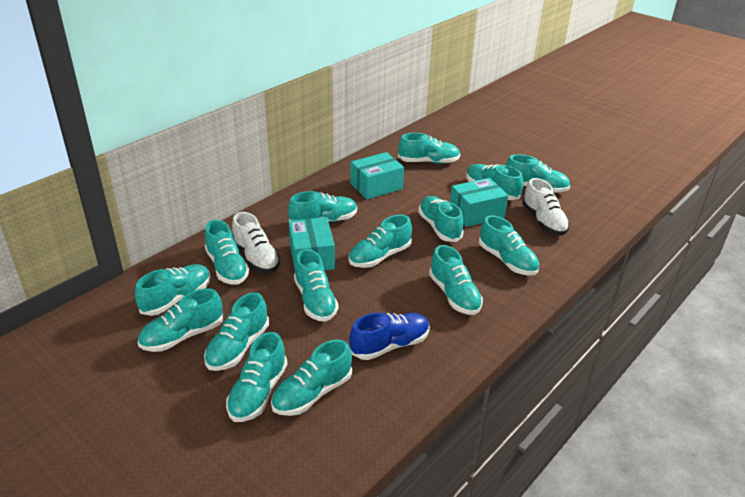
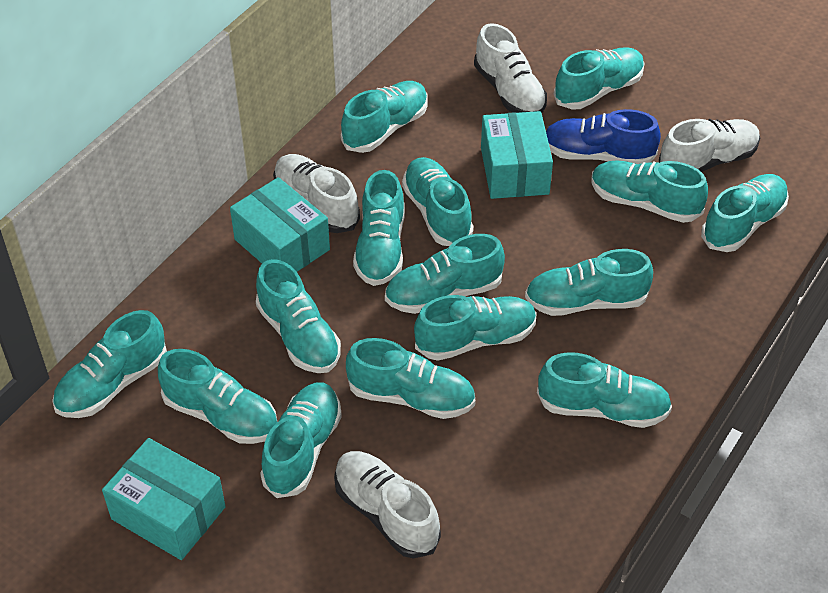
white shoe: [232,212,280,273] [522,178,570,236] = 2 -> [273,154,360,233] [334,451,441,558] [474,23,547,113] [659,119,760,172] = 4

